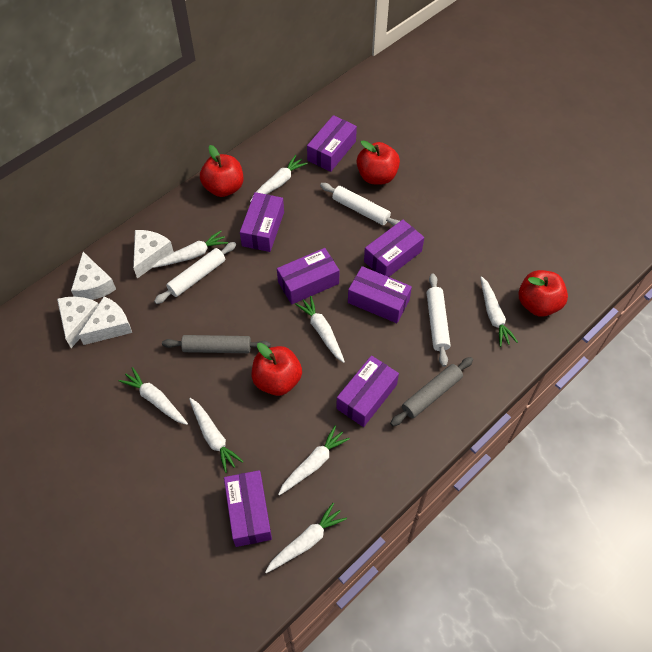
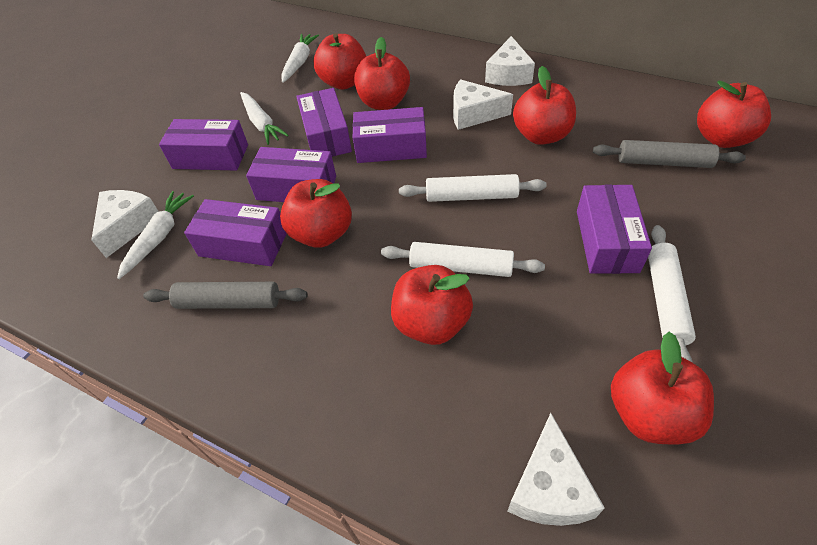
purple box: [224,470,272,547] [240,192,284,252] [277,248,340,305] [307,115,357,172] [336,355,399,427] [348,266,412,323] [364,220,424,277] = 7 -> [159,119,248,171] [184,199,287,266] [246,147,336,202] [296,88,352,157] [353,107,427,163] [577,185,652,274] = 6
red apple: [200,145,243,197] [252,343,302,396] [357,140,400,185] [518,270,568,317] = 4 -> [280,179,352,248] [314,33,366,90] [354,37,410,110] [391,265,473,345] [513,66,576,145] [611,332,714,444] [697,81,771,148] = 7
white carrot: [118,367,188,425] [152,231,228,268] [189,398,243,473] [250,155,308,202] [265,503,347,573] [278,426,350,496] [295,296,345,363] [480,276,518,347] = 8 -> [117,191,194,279] [240,92,289,145] [281,34,319,83] = 3

